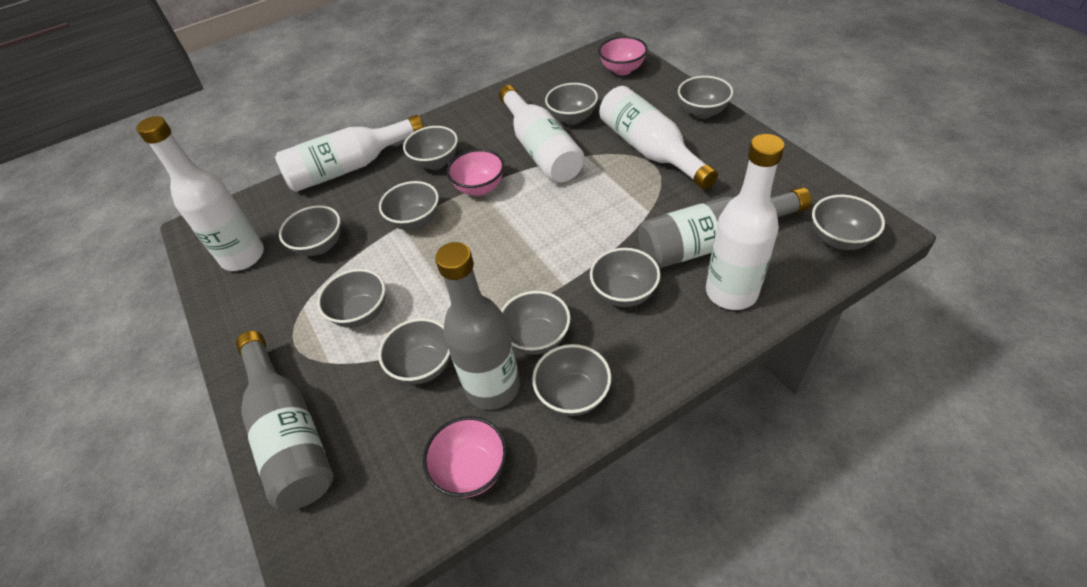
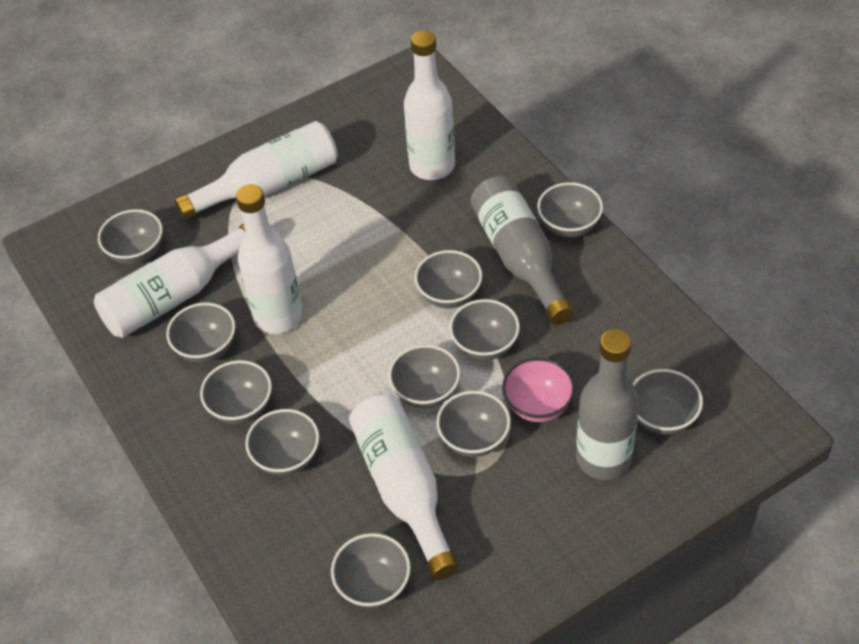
grey bottle: [236,331,334,510] [435,242,520,410] [638,187,812,269] = 3 -> [470,176,574,325] [576,329,639,480] = 2
pink bowl: [423,416,507,498] [447,149,504,196] [598,36,648,75] = 3 -> [502,358,575,422] = 1

